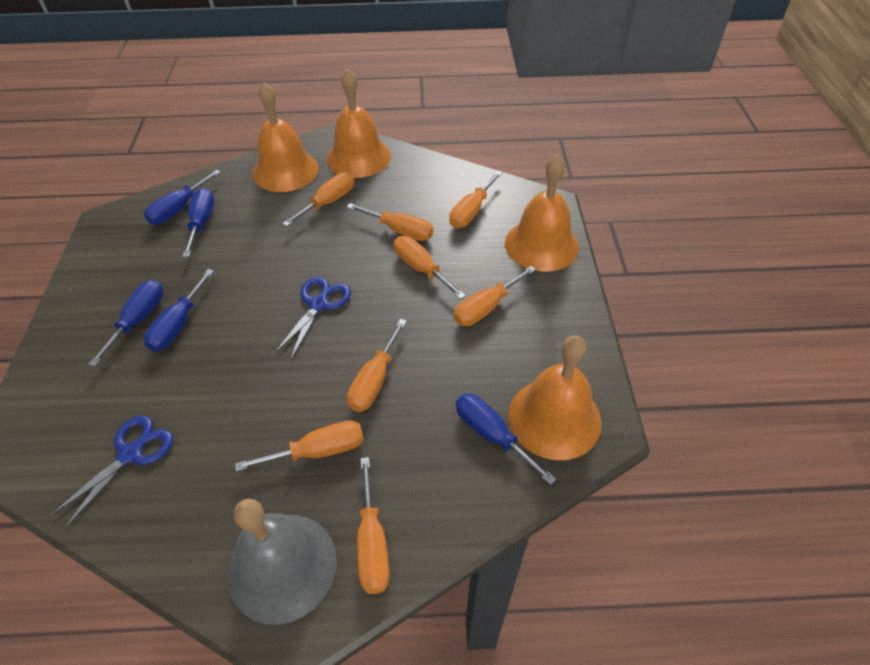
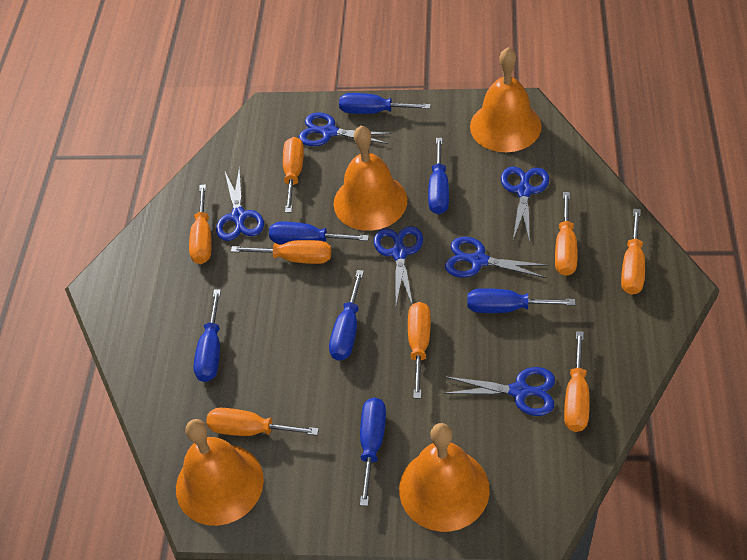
blue scissors: [49,415,173,529] [274,277,351,360] = 2 -> [216,166,264,241] [299,112,391,146] [374,226,423,305] [443,367,555,416] [445,237,549,278] [501,167,549,242] = 6
blue screwdriver: [88,280,164,367] [144,170,221,225] [144,269,214,352] [182,188,214,257] [456,393,556,485] = 5 -> [193,289,221,382] [269,222,369,244] [329,270,364,361] [339,93,431,114] [360,398,386,506] [428,138,449,214] [468,288,575,313] = 7
grey bell: [228,499,337,625] = 1 -> none = 0

